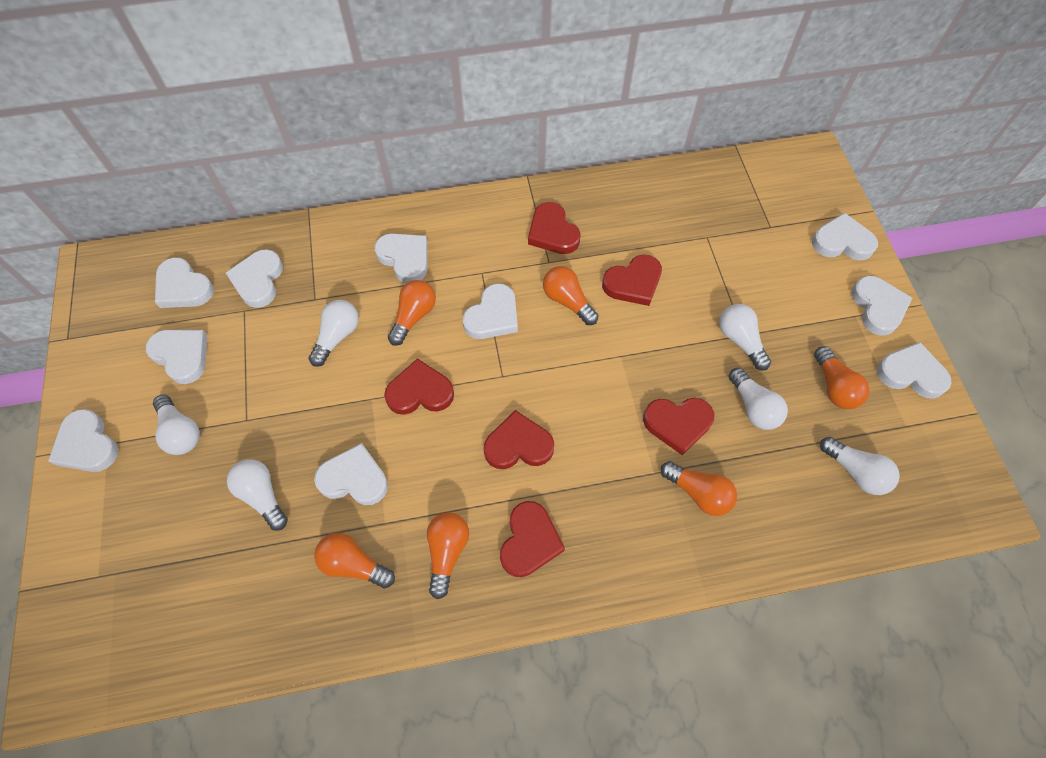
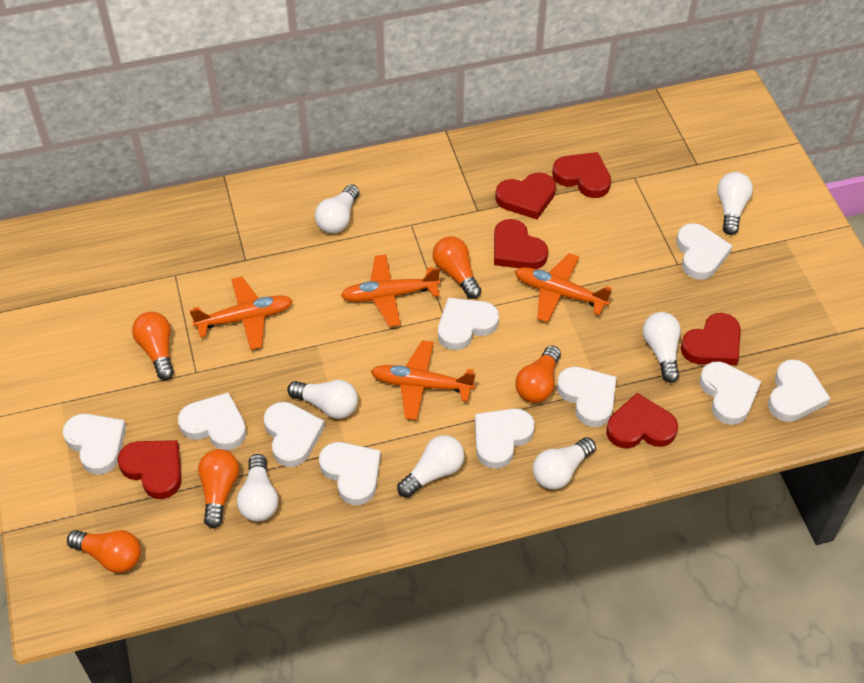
orange light bulb: [314,533,395,589] [388,280,436,346] [427,512,469,599] [543,266,599,325] [661,461,737,516] [814,346,870,409] = 6 -> [67,530,141,573] [132,312,174,380] [198,449,239,528] [433,236,481,299] [515,345,561,403] = 5
orange plane: none = 0 -> [190,277,293,350] [341,254,440,327] [371,340,475,420] [515,253,612,322] = 4
white light bulb: [153,394,200,455] [227,459,288,530] [308,300,359,367] [719,304,771,370] [729,368,788,430] [820,437,900,495] = 6 -> [237,454,278,522] [287,380,358,419] [315,184,360,233] [397,435,464,498] [533,437,596,490] [642,312,681,383] [717,172,753,235] = 7

